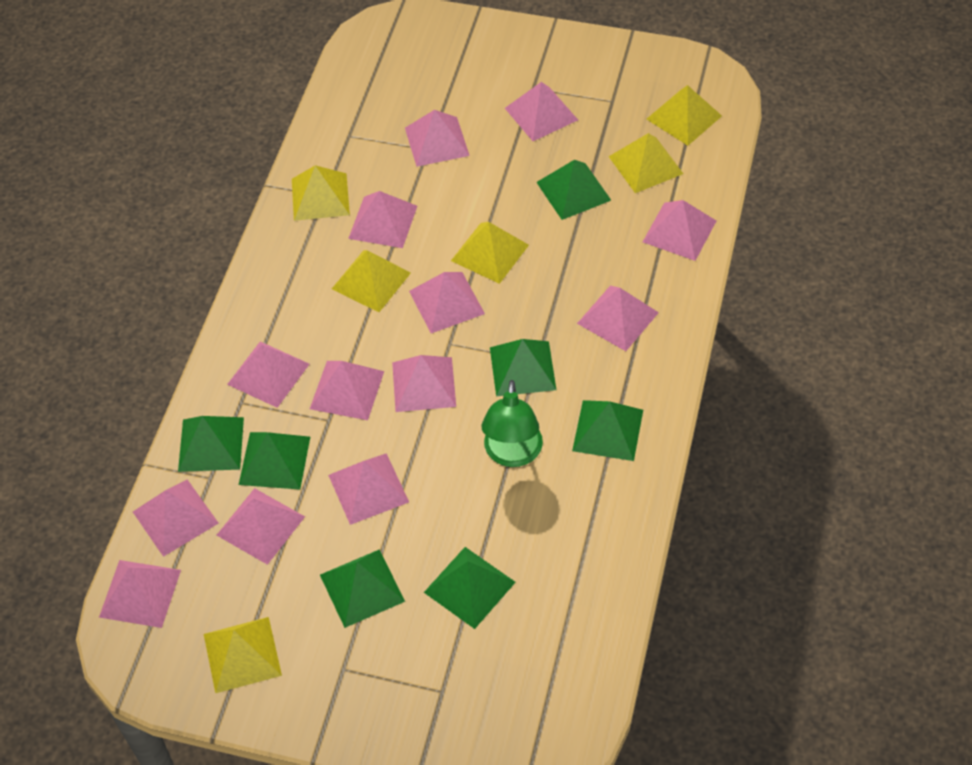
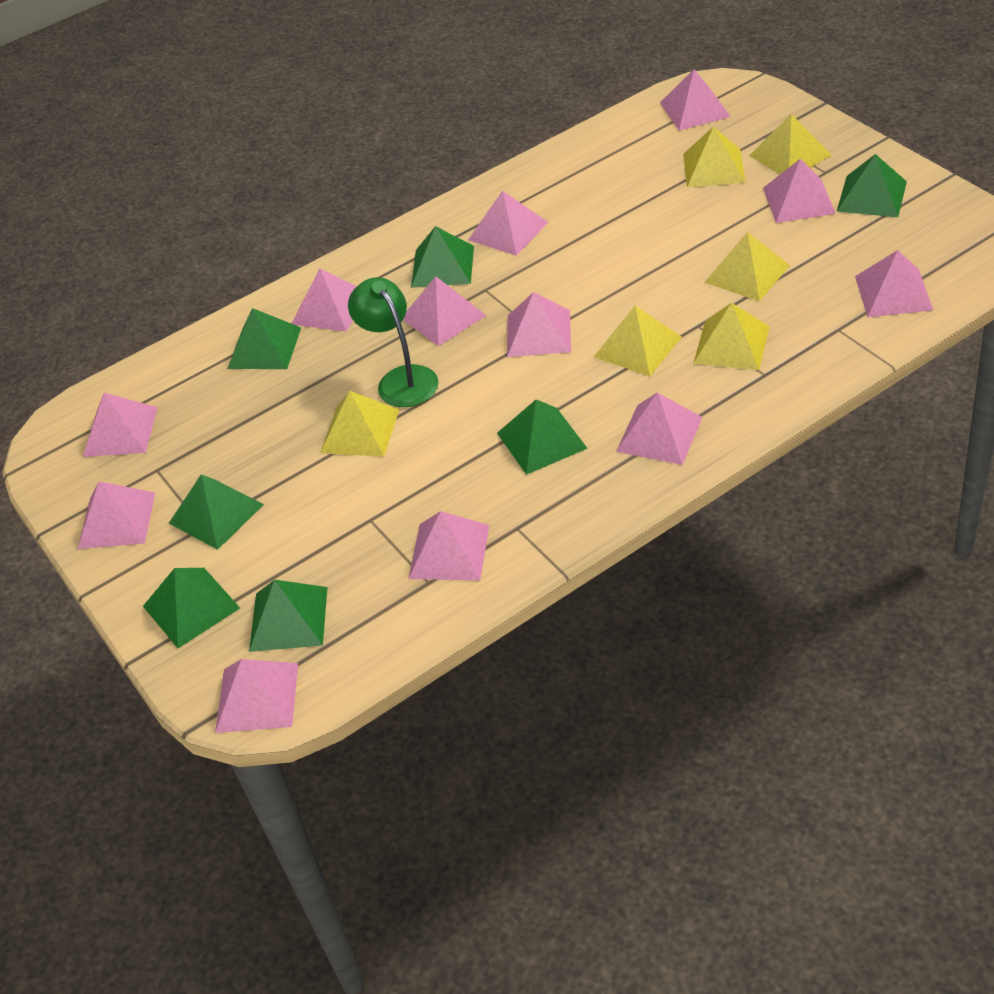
pink pyramid: [99,560,181,628] [133,480,219,557] [217,488,305,565] [227,342,309,408] [310,361,384,420] [328,453,409,525] [348,191,417,248] [392,355,456,412] [405,110,470,167] [409,272,485,333] [505,82,578,141] [577,286,659,351] [643,200,716,261] = 13 -> [78,481,155,549] [83,393,158,457] [215,659,298,733] [291,269,357,332] [403,276,487,346] [408,511,489,580] [468,190,548,256] [507,292,571,357] [616,393,703,465] [660,69,731,131] [763,159,836,223] [855,250,933,317] = 12

